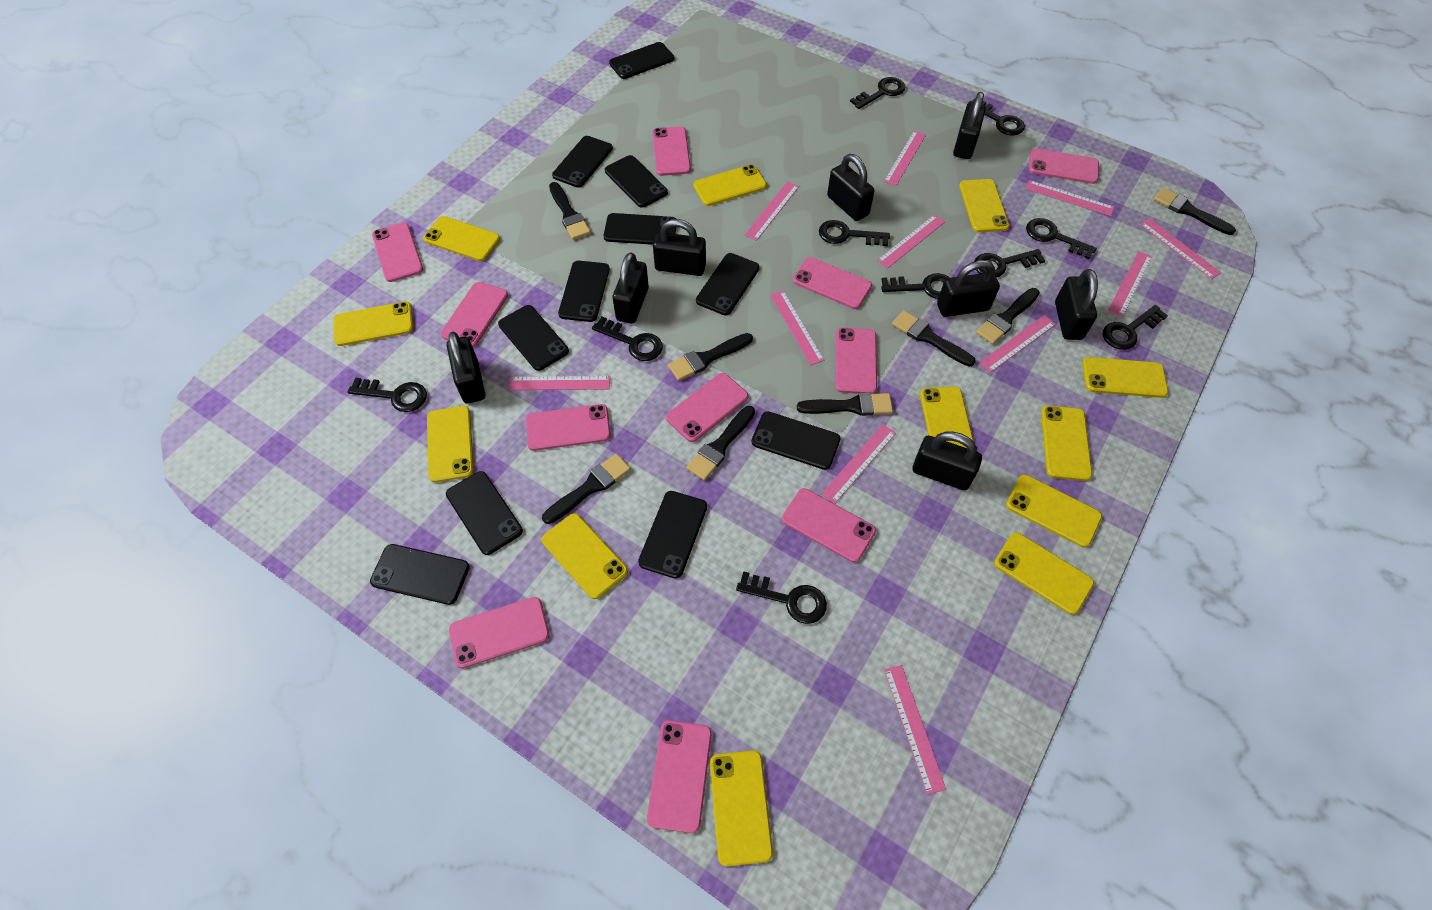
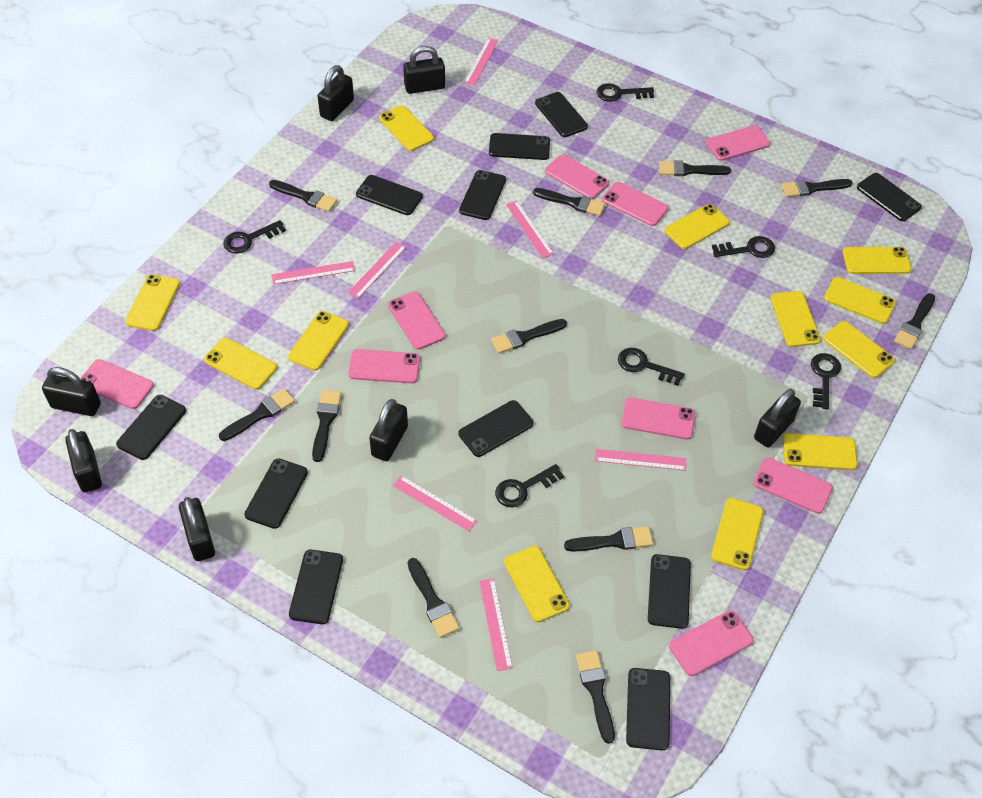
black brush: [542,454,631,524] [549,182,591,240] [668,333,753,381] [686,406,755,480] [797,393,893,416] [892,310,976,367] [976,288,1040,344] [1154,188,1236,235] = 8 -> [219,388,295,441] [269,180,337,212] [312,390,341,462] [408,558,460,638] [491,319,567,354] [533,188,605,216] [564,526,653,551] [576,650,615,744] [659,160,731,176] [781,179,852,197] [894,293,935,350] = 11
black key: [348,378,427,412] [592,316,663,361] [736,571,827,624] [819,220,890,246] [850,77,905,109] [881,273,950,299] [967,98,1025,135] [974,249,1045,277] [1026,218,1097,259] [1103,305,1168,350] = 10 -> [223,220,286,254] [495,464,564,508] [597,83,654,102] [618,348,685,386] [712,236,775,258] [811,353,841,409] = 6
black padlock: [447,332,485,404] [613,252,649,324] [653,219,706,276] [827,154,874,221] [912,431,982,490] [937,260,1000,317] [953,92,986,159] [1055,269,1098,340] = 8 -> [42,367,101,416] [65,429,102,492] [179,497,215,561] [318,65,354,121] [369,399,408,461] [403,46,445,94] [754,389,801,448] = 7
pink phone: [372,222,423,282] [441,282,508,347] [449,597,550,668] [526,404,611,451] [647,720,712,833] [652,127,691,176] [666,373,748,442] [782,488,876,563] [793,257,872,309] [835,327,877,394] [1029,148,1099,184] = 11 -> [80,359,154,409] [348,349,420,383] [388,291,446,350] [545,154,609,199] [602,182,669,226] [622,397,695,439] [669,610,753,676] [706,125,770,161] [753,457,833,514] = 9
pink ruler: [509,376,610,390] [745,181,799,241] [770,291,824,365] [821,424,896,504] [877,215,945,268] [884,131,926,186] [884,665,946,795] [979,315,1056,373] [1025,180,1114,216] [1108,251,1152,317] [1140,218,1221,279] = 11 -> [272,261,355,285] [348,241,406,298] [393,475,477,531] [464,38,499,85] [479,578,513,671] [506,201,554,258] [595,449,686,471] = 7

